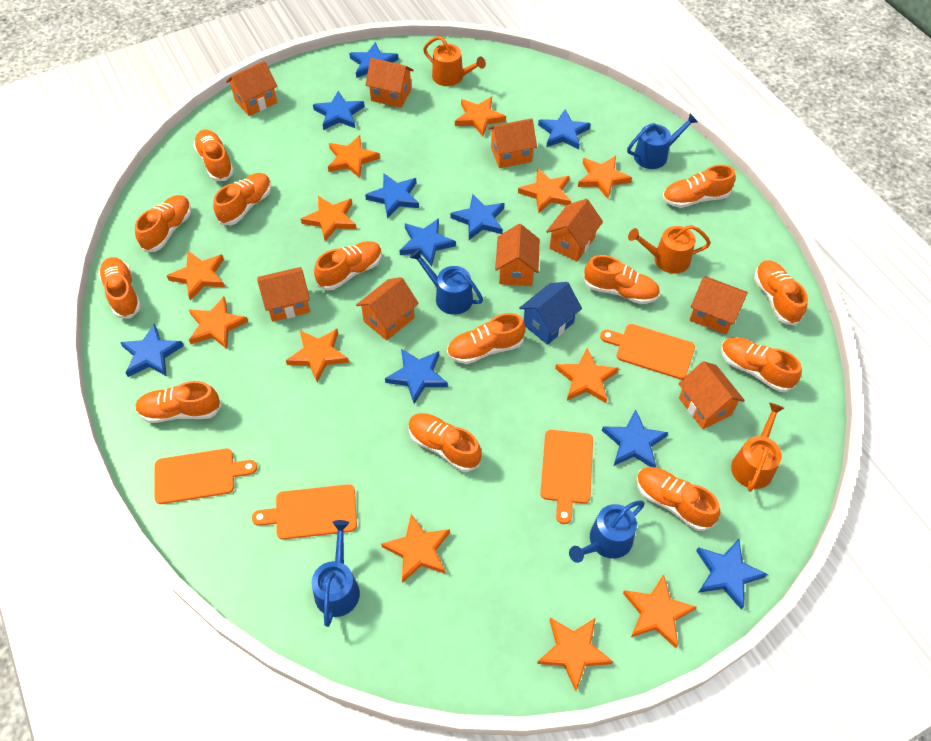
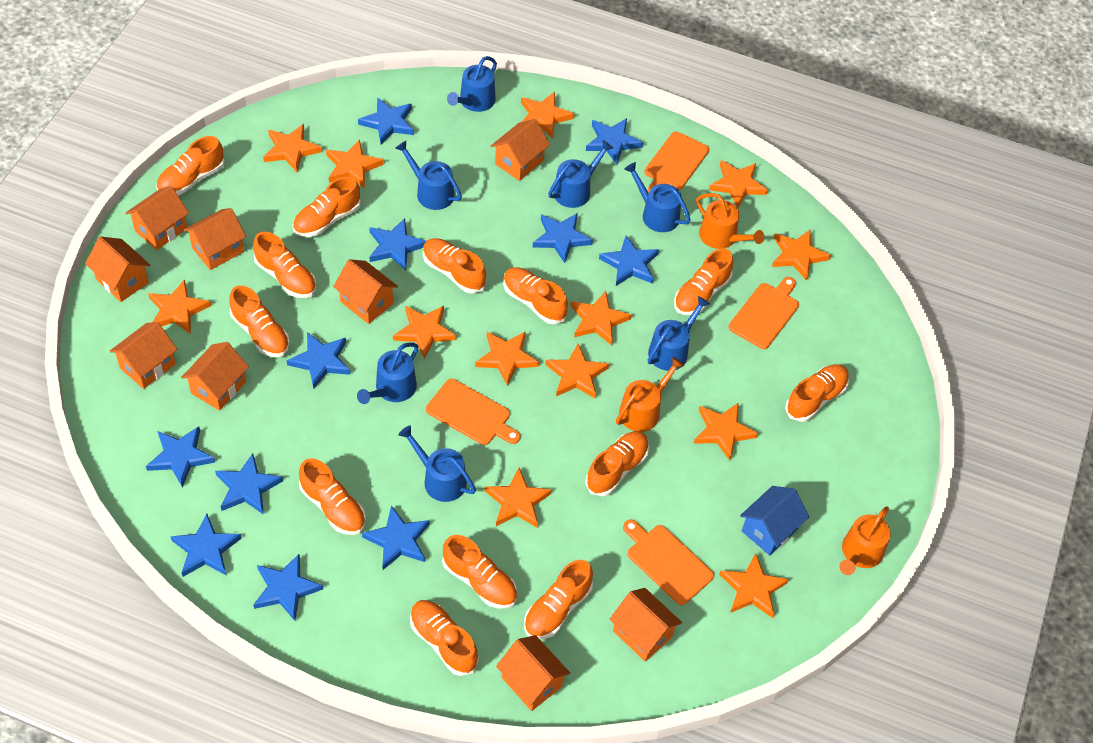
blue star: [120,323,184,377] [313,91,365,130] [349,42,399,78] [365,174,419,219] [385,349,448,404] [399,218,456,266] [450,194,505,240] [538,109,591,150] [602,409,668,467] [696,539,767,610] = 10 -> [146,426,215,488] [170,514,242,577] [215,453,283,515] [253,554,323,621] [287,332,350,389] [358,97,414,145] [362,505,430,570] [369,218,426,270] [533,213,593,263] [586,118,643,164] [599,235,659,286] = 11
blue watering can: [311,520,360,627] [410,249,483,315] [569,500,645,563] [627,113,698,169] = 4 -> [357,342,419,404] [395,141,462,210] [398,425,476,502] [447,56,497,112] [548,140,613,208] [624,162,691,232] [648,296,710,371] = 7
orange star: [167,251,225,301] [189,297,248,349] [286,329,349,382] [301,196,357,242] [328,135,380,178] [381,514,450,583] [455,97,506,137] [518,168,571,214] [537,617,613,691] [555,348,619,403] [578,156,632,199] [623,574,697,648] = 12 -> [148,279,211,334] [263,124,322,172] [326,139,384,189] [393,306,456,359] [475,331,539,386] [485,468,552,528] [521,92,574,139] [545,344,609,399] [571,291,632,346] [694,402,758,460] [709,160,768,208] [719,553,789,618] [772,230,831,281] = 13

